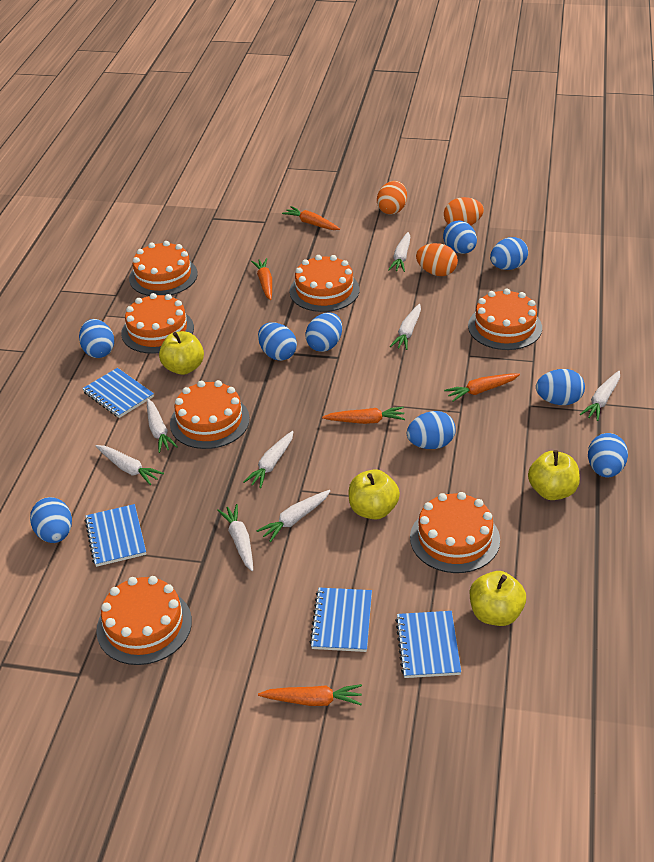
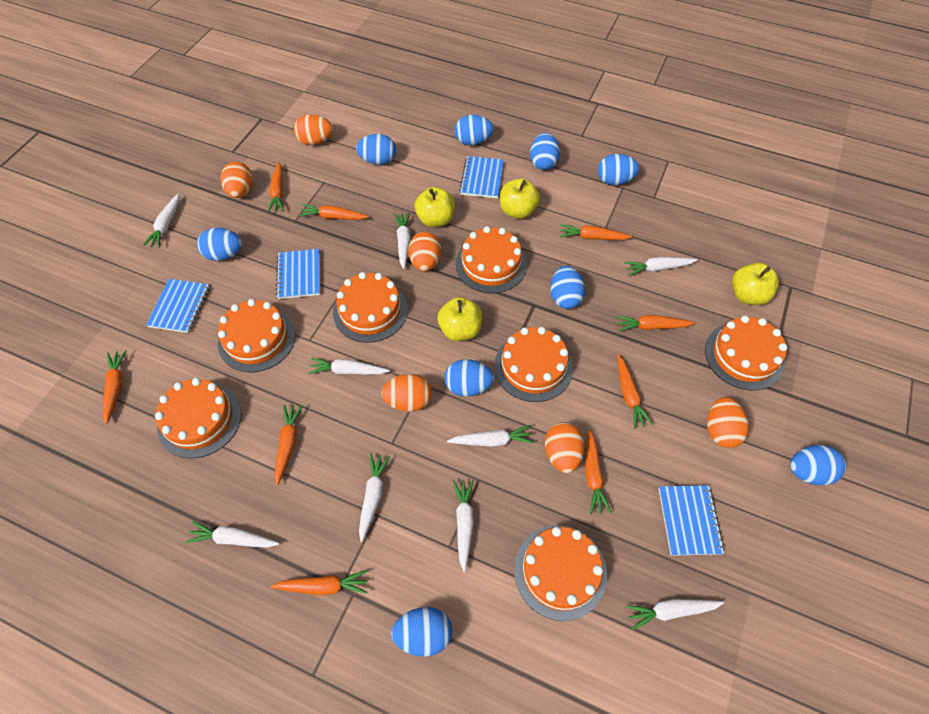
orange carrot: [251,258,272,300] [258,684,362,706] [282,206,340,230] [322,407,405,424] [444,373,520,402] = 5 -> [103,350,126,424] [268,162,284,213] [270,570,368,595] [274,404,303,486] [299,204,369,220] [560,224,632,240] [585,429,612,514] [616,315,695,332] [617,355,653,429] = 9
orange egg: [377,181,407,215] [416,243,458,276] [444,197,484,225] = 3 -> [221,162,253,198] [294,114,333,145] [381,374,432,412] [408,232,441,271] [545,422,585,473] [707,397,749,448] = 6
white carrot: [96,445,164,485] [147,399,178,453] [217,504,253,571] [243,431,294,488] [257,490,330,542] [388,232,410,272] [390,304,421,350] [580,371,620,421] = 8 -> [143,193,179,248] [185,521,280,547] [308,357,390,375] [359,454,390,542] [394,212,411,269] [447,425,534,447] [453,480,474,572] [624,257,698,276] [626,599,724,630] = 9

